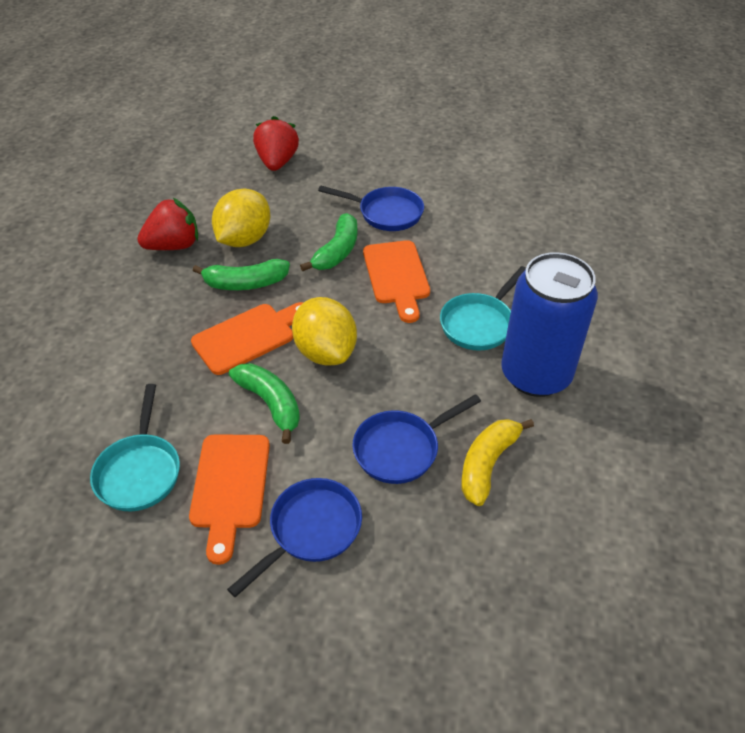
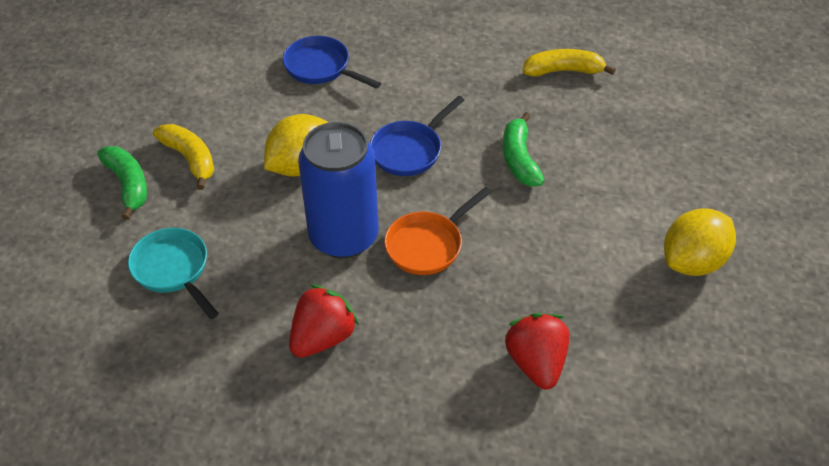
blue pan: [227,478,362,597] [318,186,424,231] [352,394,481,484] = 3 -> [283,36,381,89] [370,96,464,176] = 2
green banana: [193,259,290,290] [229,363,300,444] [300,213,357,271] = 3 -> [97,146,147,220] [503,112,545,187] = 2
orange cutting board: [189,434,270,565] [191,302,304,375] [363,240,430,323] = 3 -> none = 0
orange pan: none = 0 -> [384,187,491,275] = 1
turquoise pan: [90,384,180,511] [440,266,526,350] = 2 -> [128,228,219,319] = 1
yellow banana: [461,419,534,506] = 1 -> [153,124,214,190] [523,49,616,77] = 2

